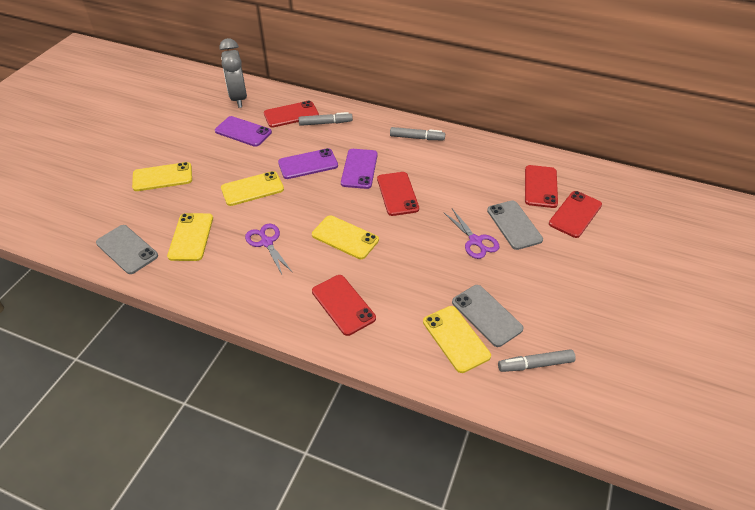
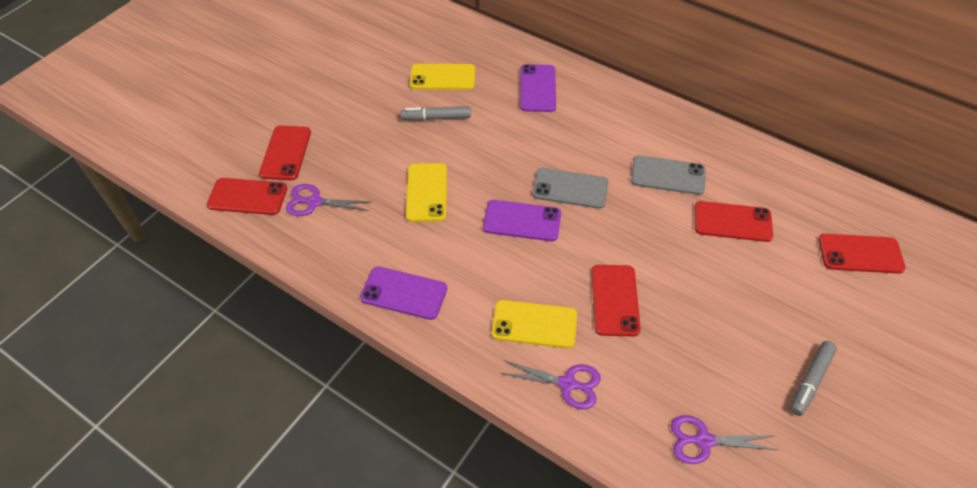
grey clock: [219,38,247,108] = 1 -> none = 0
grey marker: [299,112,353,126] [390,127,445,140] [498,349,576,372] = 3 -> [401,106,471,121] [790,341,837,416] = 2
grey phone: [96,225,158,274] [452,285,523,347] [487,200,543,250] = 3 -> [532,168,609,209] [631,155,706,195] = 2
purple scissors: [245,224,293,274] [444,209,500,259] = 2 -> [286,184,372,216] [500,360,601,409] [671,415,778,464] = 3
yellow phone: [132,162,192,191] [167,213,213,261] [221,171,284,206] [312,215,379,259] [423,306,491,373] = 5 -> [406,163,447,222] [410,64,475,90] [491,300,577,348] = 3

